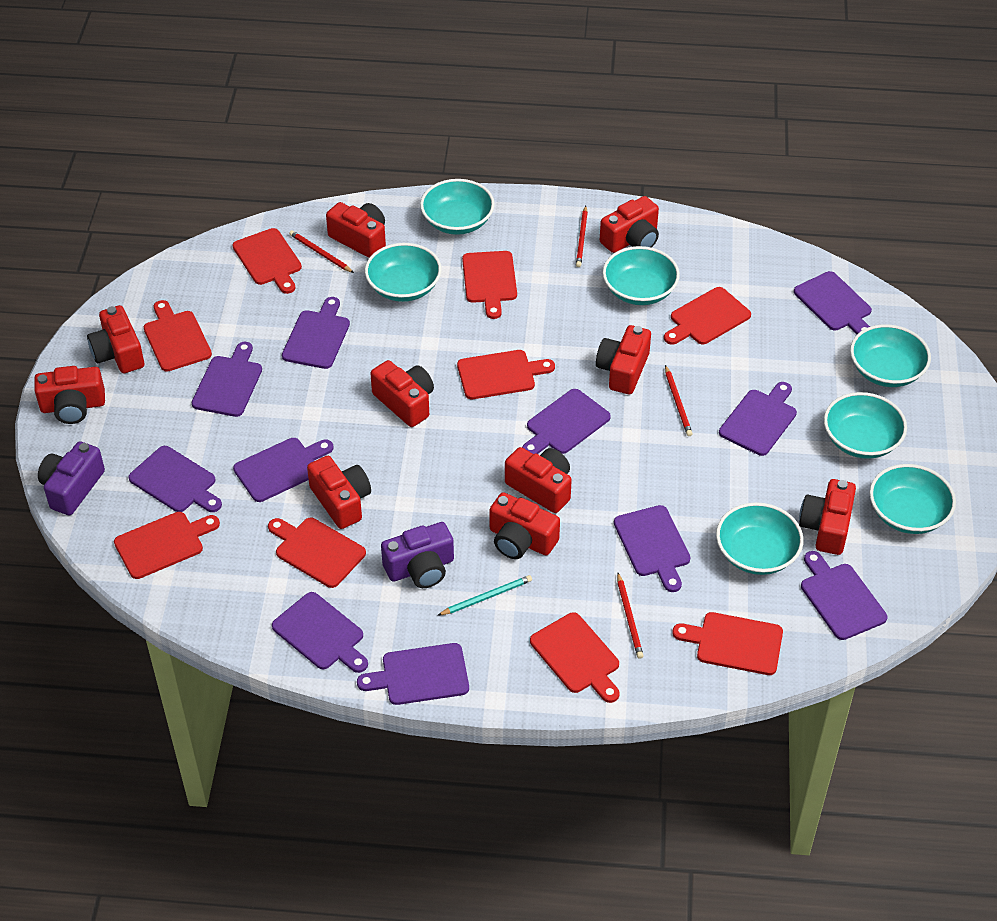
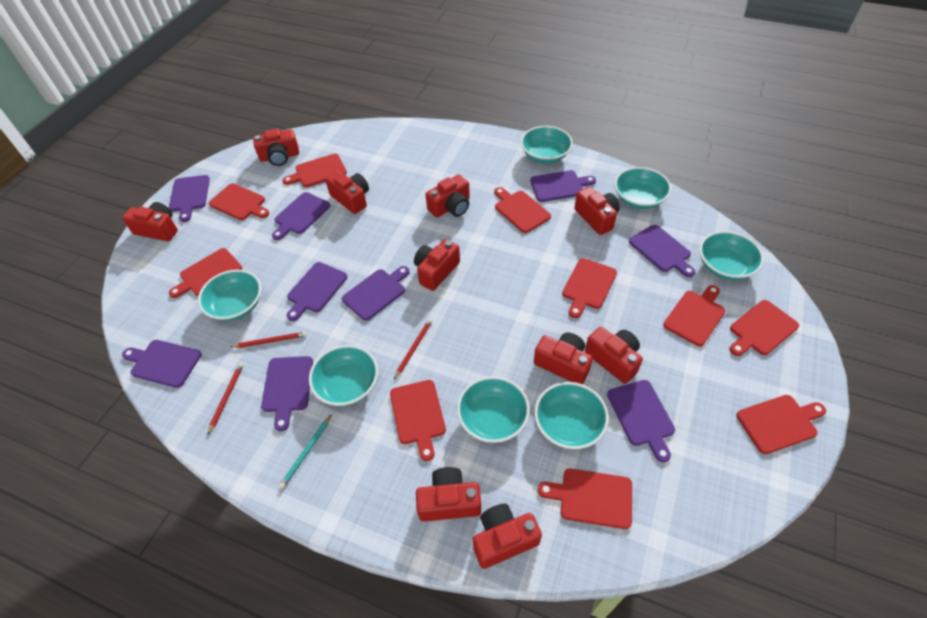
purple camera: [38,441,105,515] [381,522,454,588] = 2 -> none = 0
purple cutting board: [128,446,222,512] [192,342,262,417] [233,438,334,502] [272,592,368,673] [282,297,350,369] [357,643,469,705] [522,389,611,454] [614,505,690,592] [719,382,797,456] [794,271,872,334] [801,551,887,640] = 11 -> [122,340,201,388] [169,175,210,222] [261,356,313,431] [272,192,330,240] [287,262,347,321] [342,266,410,321] [530,170,596,202] [607,380,675,462] [629,225,695,277] = 9
red cutting board: [114,512,220,579] [144,300,212,371] [233,228,302,294] [268,518,366,588] [457,350,555,399] [462,251,517,319] [530,612,620,703] [664,287,751,345] [672,612,783,675] = 9 -> [169,248,242,298] [209,183,269,220] [283,154,347,187] [390,380,446,461] [494,187,551,233] [538,468,632,529] [562,258,617,318] [663,285,725,347] [729,300,799,356] [736,395,826,454] = 10
red pencil: [289,230,354,273] [576,206,588,267] [617,573,644,659] [665,365,693,436] = 4 -> [208,363,243,435] [231,332,307,348] [394,319,432,379] = 3

